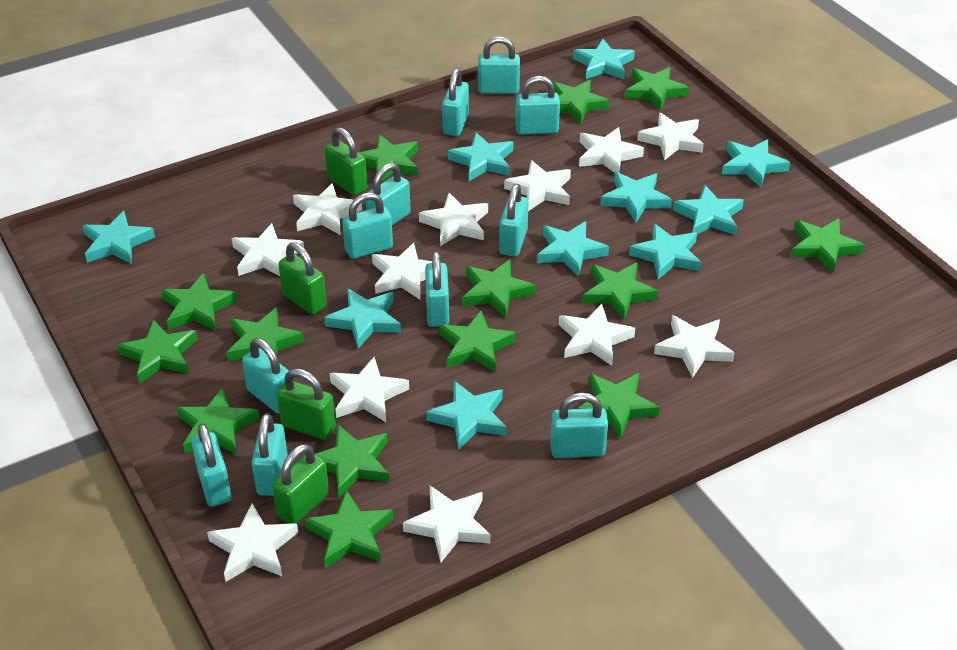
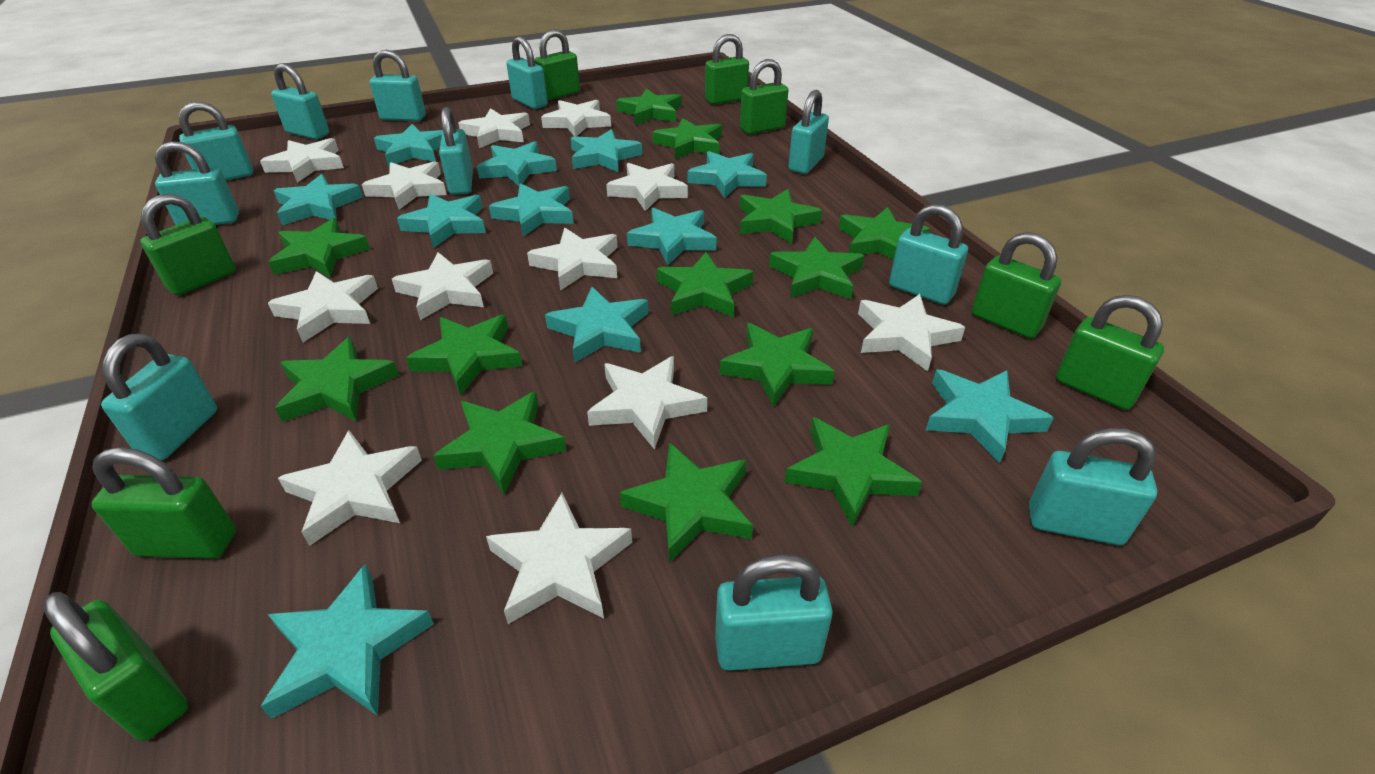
green padlock: [272,444,329,524] [277,368,336,440] [278,242,326,315] [325,127,367,196] = 4 -> [42,592,188,741] [91,447,236,559] [140,194,236,295] [534,29,580,100] [705,34,749,105] [740,59,788,134] [972,232,1061,339] [1056,295,1164,410] = 8
green star: [117,319,198,383] [161,273,238,331] [177,387,260,455] [227,307,304,361] [304,490,393,568] [315,425,389,497] [359,135,418,181] [439,311,516,372] [462,259,536,318] [553,80,609,124] [577,373,660,438] [583,263,658,320] [625,67,689,111] [791,218,864,273] = 14 -> [269,218,370,277] [275,337,399,422] [406,315,522,396] [434,391,567,494] [616,89,682,125] [620,443,753,563] [652,118,722,159] [657,252,753,317] [720,323,835,407] [740,189,822,244] [769,237,865,299] [785,417,922,527] [839,207,930,260] = 13
turquoise star: [83,211,155,264] [324,288,401,349] [426,381,507,449] [448,132,513,181] [537,221,609,277] [573,39,635,79] [601,172,672,222] [629,224,701,279] [673,185,744,235] [722,139,790,188] = 10 -> [261,564,434,719] [274,174,363,225] [374,124,443,166] [397,194,486,248] [477,141,557,186] [489,183,574,237] [545,287,648,363] [570,129,642,172] [627,208,717,265] [688,151,767,198] [926,370,1054,464] = 11

